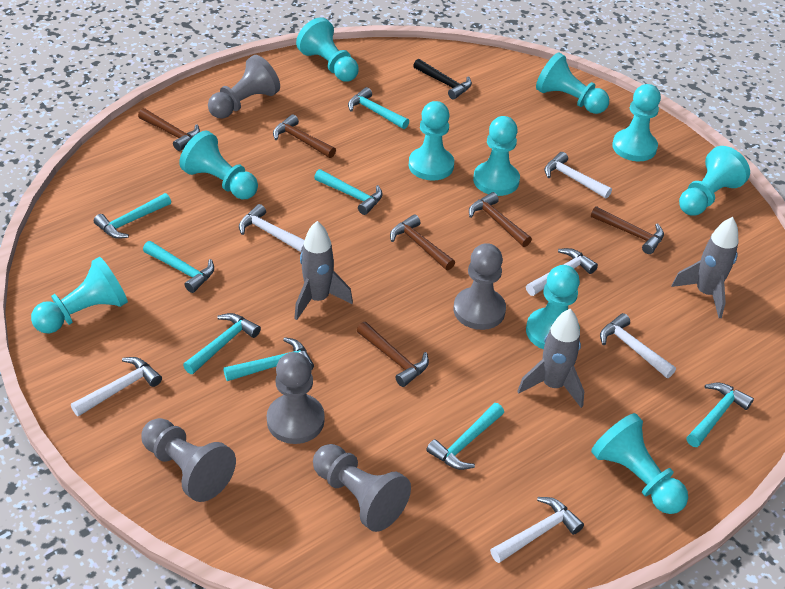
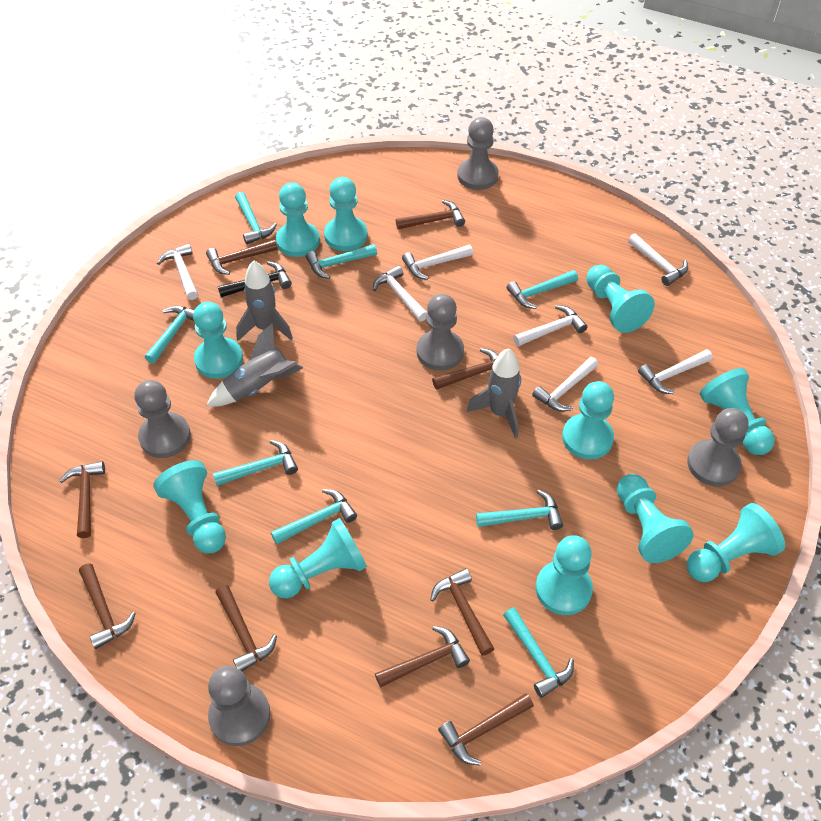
brown hammer: [138,108,200,151] [273,114,336,158] [357,322,429,387] [390,214,455,271] [469,192,532,247] [591,206,664,254] = 6 -> [59,461,105,538] [79,563,136,649] [206,239,278,275] [215,585,277,671] [375,626,470,688] [396,200,465,229] [430,568,494,656] [432,348,498,390] [438,693,534,766] = 9
turquoise pawn: [31,257,128,334] [179,131,258,199] [296,17,358,82] [409,101,454,181] [473,116,520,196] [526,265,580,350] [536,53,609,114] [591,413,688,514] [612,84,661,161] [679,146,750,215] = 10 -> [153,460,226,553] [193,302,243,379] [269,518,367,599] [276,182,320,257] [324,177,367,251] [536,535,593,615] [562,381,614,459] [586,265,655,333] [617,474,694,563] [687,503,785,582] [700,368,775,455] = 11
white hammer: [71,357,162,416] [239,204,304,252] [490,497,584,563] [526,248,598,296] [544,152,612,199] [600,313,676,378] = 6 -> [157,243,198,300] [373,265,427,321] [402,244,473,280] [513,305,588,346] [532,357,598,412] [628,233,688,286] [638,349,713,394] = 7

